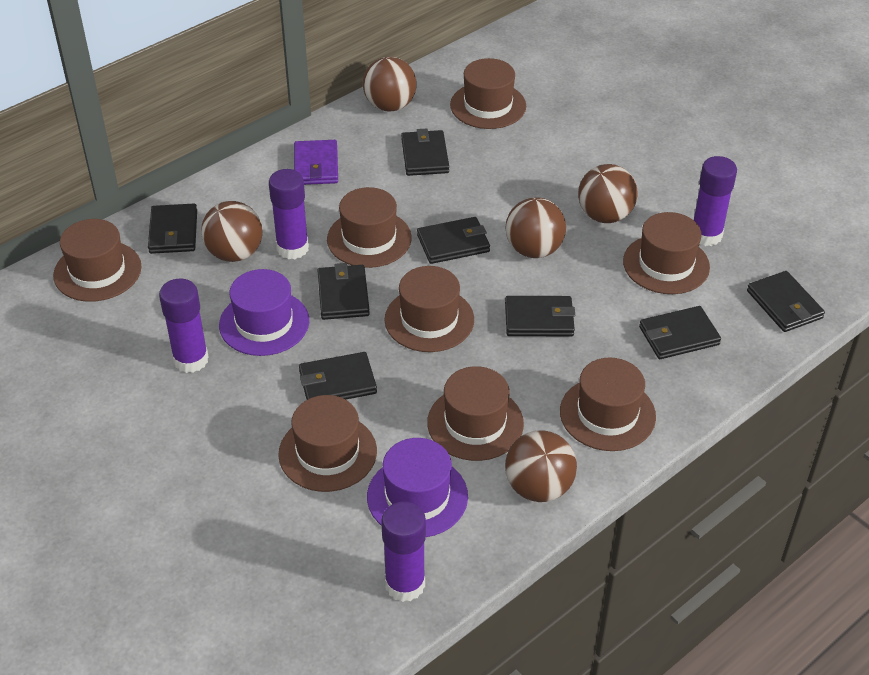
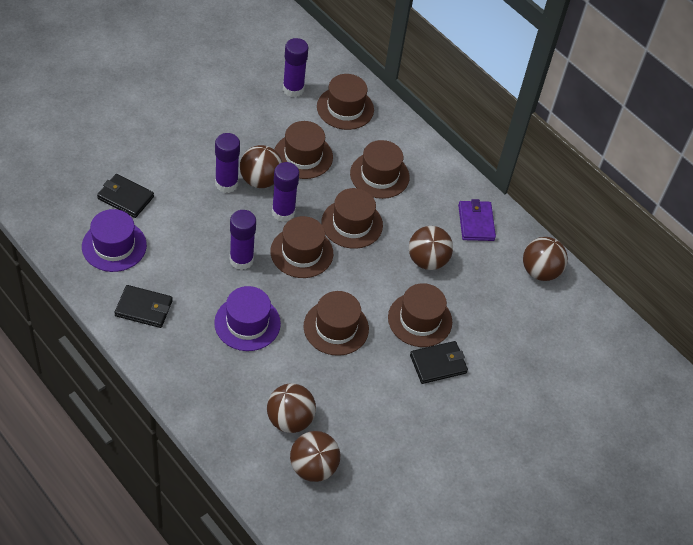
black wallet: [148,204,197,254] [299,352,377,400] [318,263,370,320] [401,128,449,176] [417,217,490,264] [505,296,575,336] [639,306,721,359] [747,271,825,332] = 8 -> [97,174,154,218] [114,285,173,328] [410,341,468,384] = 3
brown hat: [53,219,141,302] [278,395,377,492] [327,187,412,268] [385,266,474,352] [427,366,524,461] [450,58,526,129] [560,358,656,451] [623,212,710,294] = 8 -> [270,216,333,278] [274,121,333,179] [303,291,369,356] [317,74,374,130] [321,188,383,249] [350,140,410,199] [388,283,452,347] = 7

